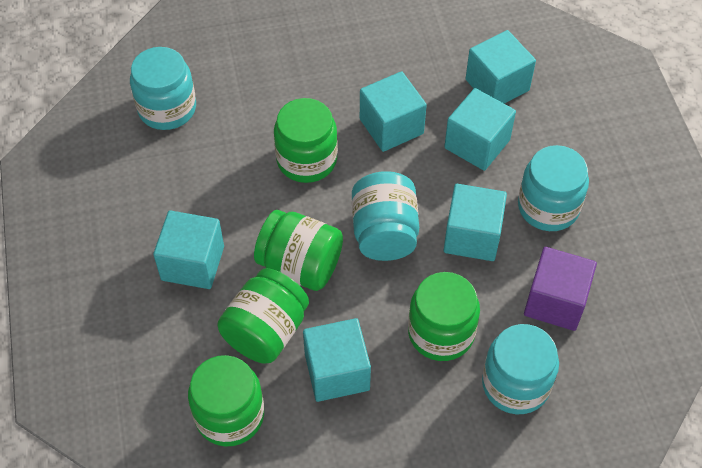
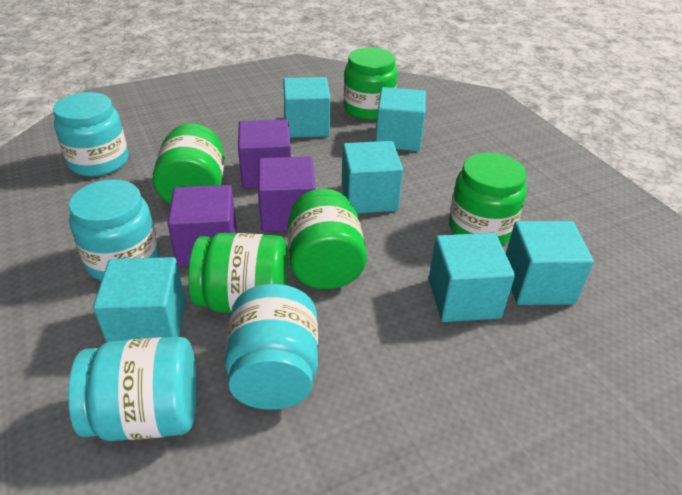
purple cube: [524,247,597,331] = 1 -> [167,185,237,267] [238,119,291,189] [258,157,316,232] = 3

